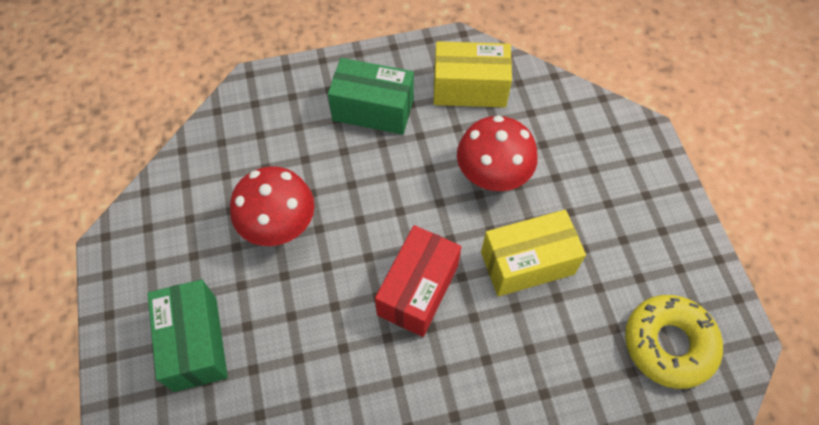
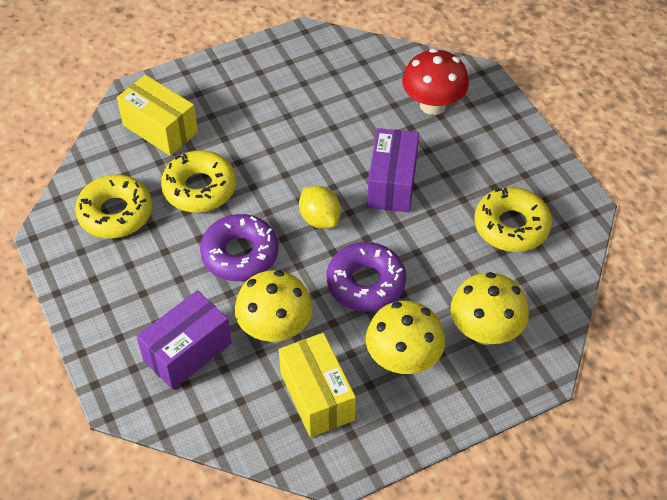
green box: [148,280,228,392] [328,58,414,135] = 2 -> none = 0
purple box: none = 0 -> [137,290,232,390] [367,128,419,212] = 2
purple donut: none = 0 -> [200,214,279,281] [327,242,406,311] = 2
red box: [375,225,461,337] = 1 -> none = 0
red mushroom: [230,166,315,246] [457,115,538,191] = 2 -> [402,48,469,115] = 1
yellow donut: [625,295,723,389] = 1 -> [75,175,152,238] [161,150,236,212] [474,187,552,252] = 3
yellow lemon: none = 0 -> [299,186,341,229] = 1
yellow mushroom: none = 0 -> [235,270,313,342] [366,301,445,374] [451,272,529,345] = 3

